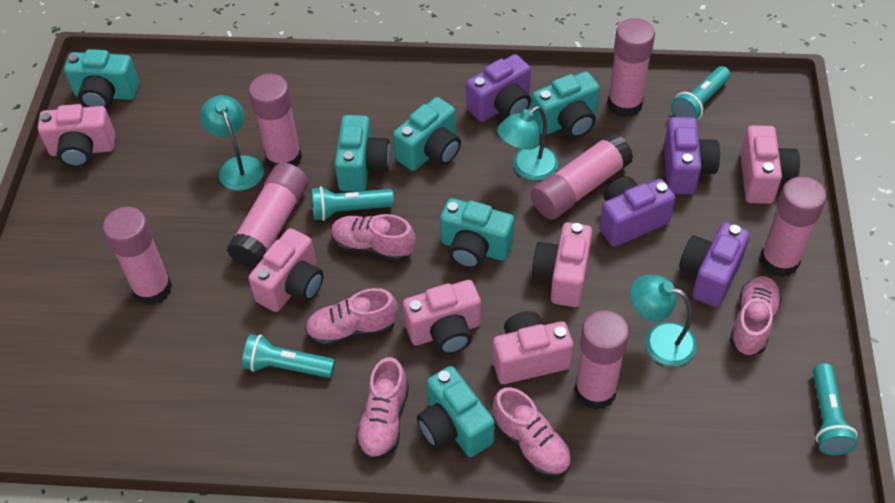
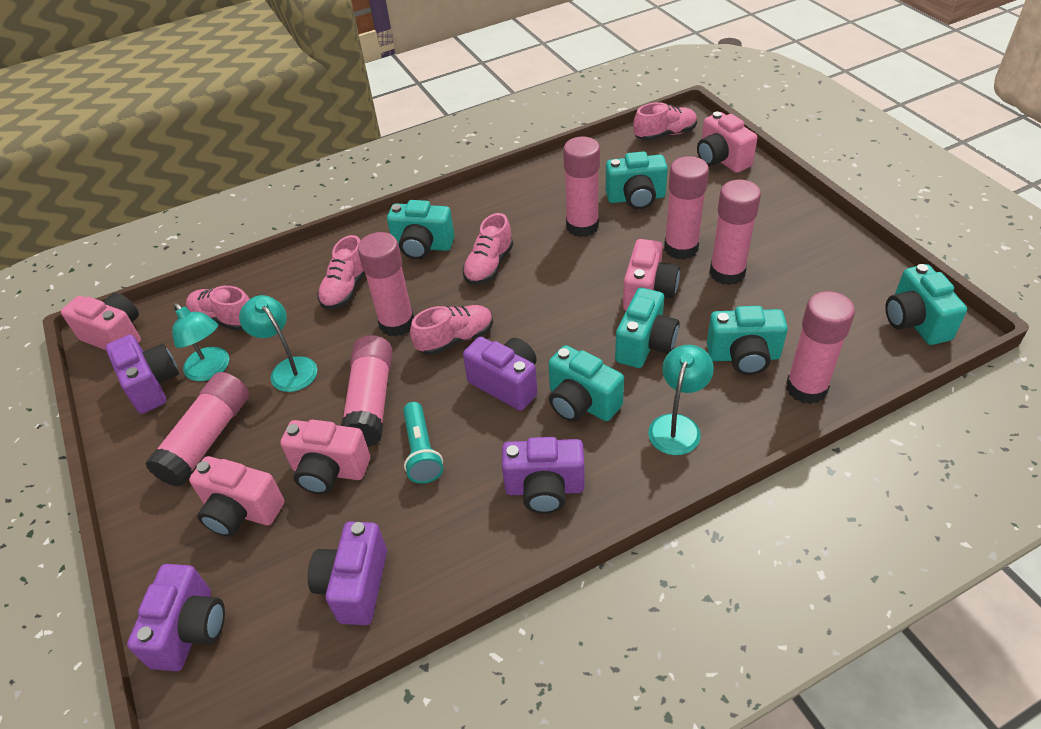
pink camera: [38,104,115,168] [248,228,324,312] [403,280,481,355] [493,311,574,384] [532,222,592,307] [740,125,800,204] = 6 -> [61,293,141,350] [189,456,284,537] [280,420,370,494] [623,239,680,311] [697,112,757,173] = 5
purple camera: [466,54,531,122] [599,176,675,247] [664,117,720,194] [679,222,750,307] = 4 -> [106,335,179,414] [127,564,225,671] [308,522,387,625] [463,337,538,411] [502,437,585,514] = 5
turquoise flashlight: [242,334,335,378] [311,186,394,221] [671,66,730,120] [813,363,858,455] = 4 -> [403,402,443,484] = 1

